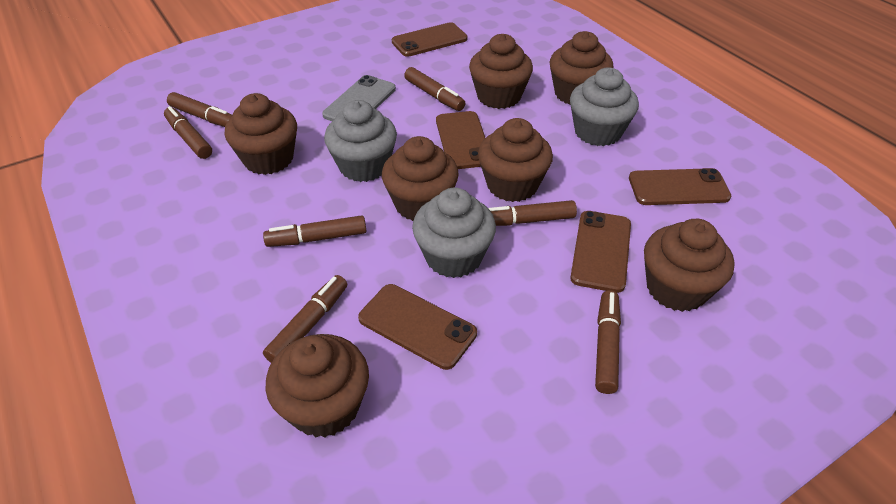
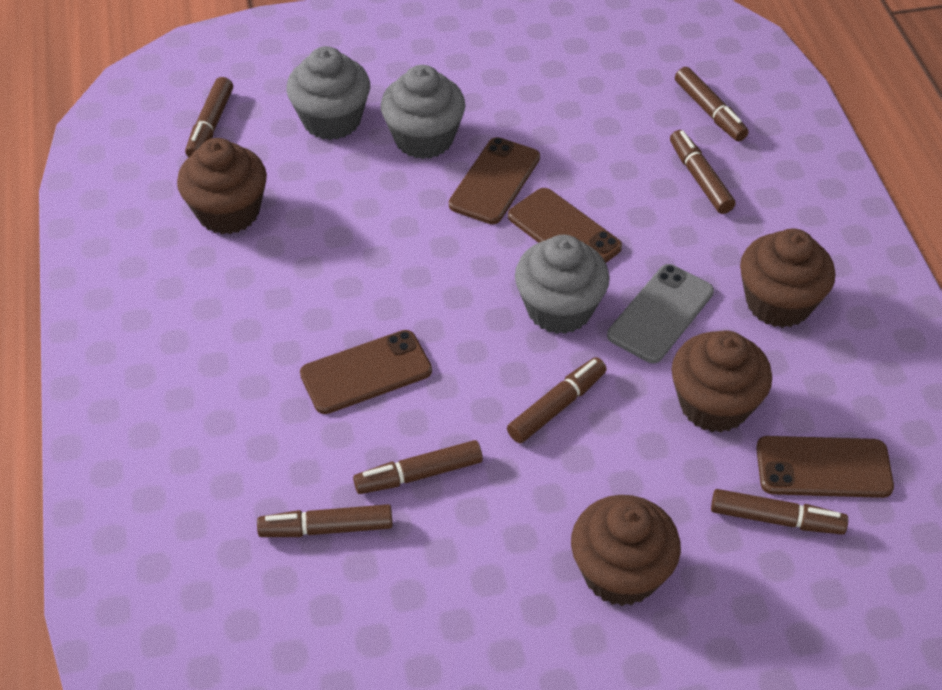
brown cupcake: [225,93,297,175] [266,334,369,438] [382,136,459,221] [469,34,533,109] [478,118,553,202] [549,31,613,105] [644,219,734,312] = 7 -> [177,138,267,234] [571,495,681,606] [672,331,772,433] [740,229,835,328] = 4
brown phone: [358,284,477,370] [392,22,468,57] [436,111,485,169] [570,211,631,293] [629,168,731,205] = 5 -> [300,330,432,414] [449,137,540,224] [508,188,622,263] [756,436,894,498] = 4

